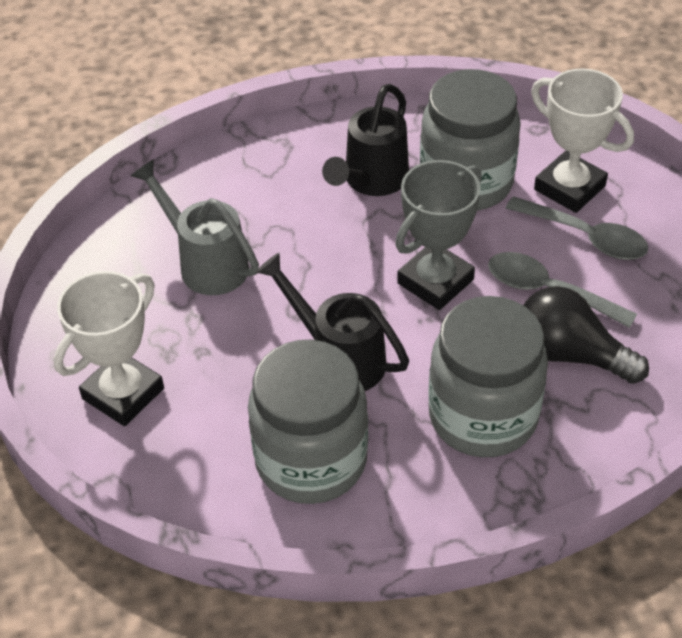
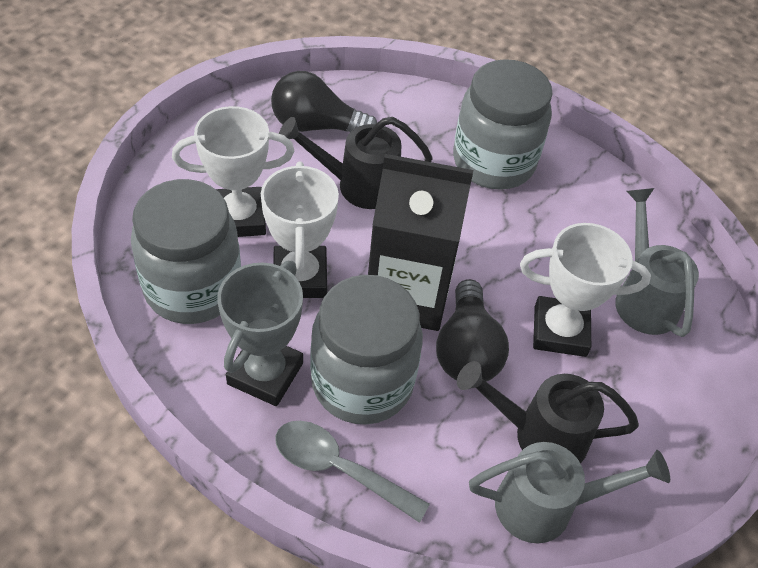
black carton: none = 0 -> [368,154,473,331] = 1
black light bulb: [523,286,649,384] = 1 -> [271,71,377,132] [436,279,509,382] = 2
grey spoon: [488,252,637,328] [506,196,648,260] = 2 -> [275,421,430,523] = 1
grey watering can: [130,159,259,295] = 1 -> [469,442,670,543] [615,188,699,337] = 2
white trophy: [54,271,164,426] [531,68,634,213] = 2 -> [172,106,294,237] [261,162,339,298] [520,223,651,357] = 3

